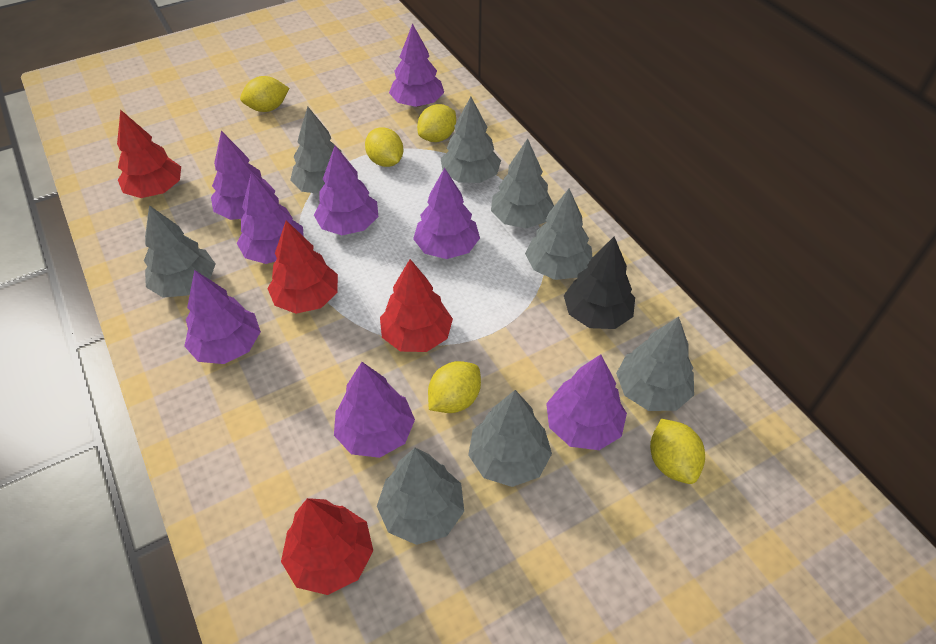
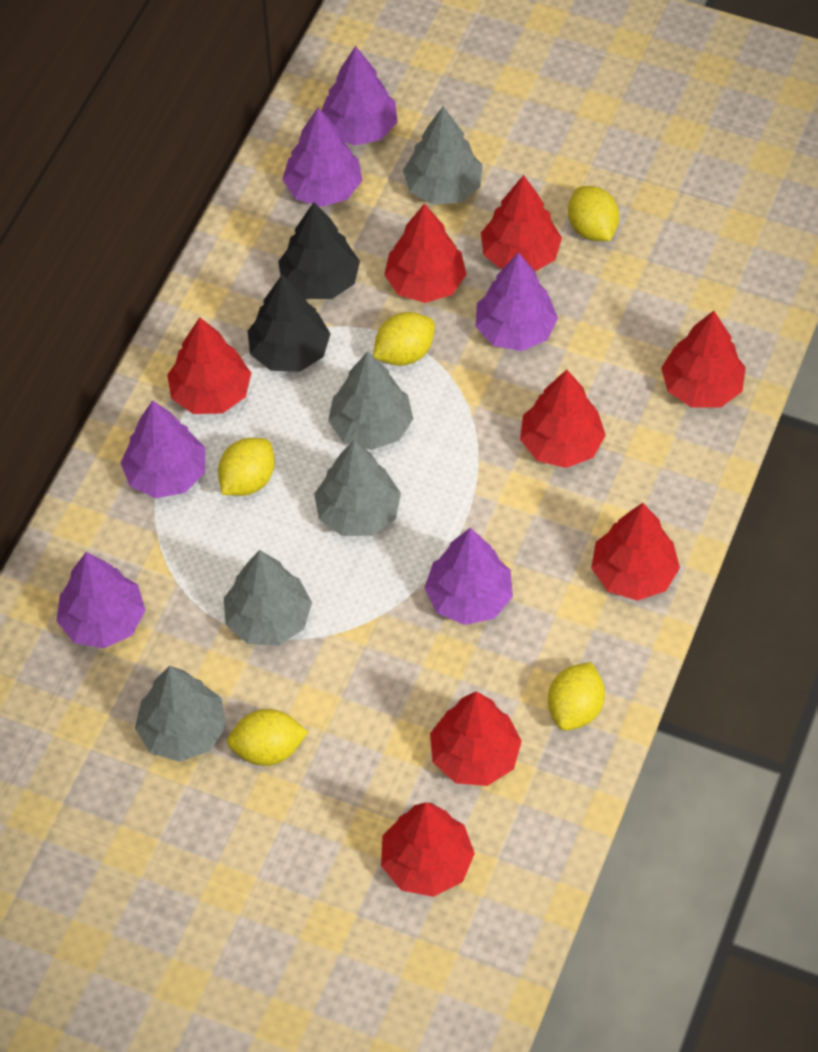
black tree: [564,237,635,329] = 1 -> [248,275,331,372] [278,202,360,299] = 2
grey tree: [144,205,216,298] [290,106,342,194] [377,448,464,545] [441,97,501,183] [468,390,552,487] [491,138,554,228] [525,189,592,280] [616,317,694,411] = 8 -> [135,666,227,762] [224,550,312,646] [314,440,401,536] [328,351,413,450] [403,107,483,205] = 5
purple tree: [184,270,261,364] [211,131,275,220] [237,172,304,264] [314,146,378,235] [334,362,415,458] [389,23,444,107] [413,168,480,259] [546,354,627,450] = 8 -> [57,552,146,649] [121,400,205,498] [282,108,362,207] [321,46,397,145] [424,528,513,625] [476,252,558,351] = 6
red tree: [117,109,181,198] [267,220,338,314] [281,498,373,595] [380,259,453,352] = 4 -> [167,317,251,414] [381,802,475,897] [384,203,467,303] [430,691,522,786] [481,175,562,271] [520,370,606,468] [591,503,680,601] [661,311,746,408] = 8

